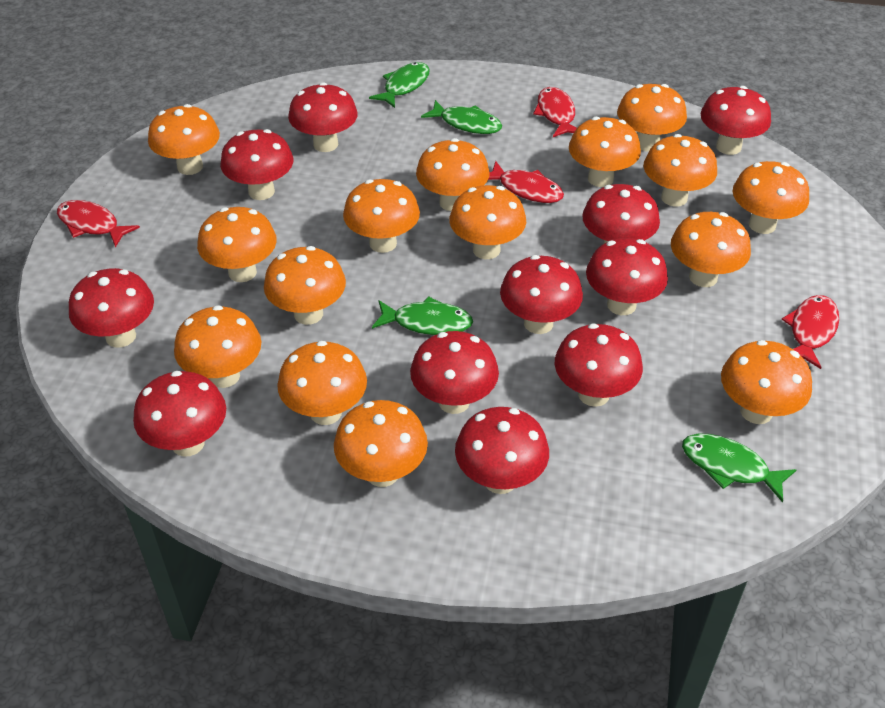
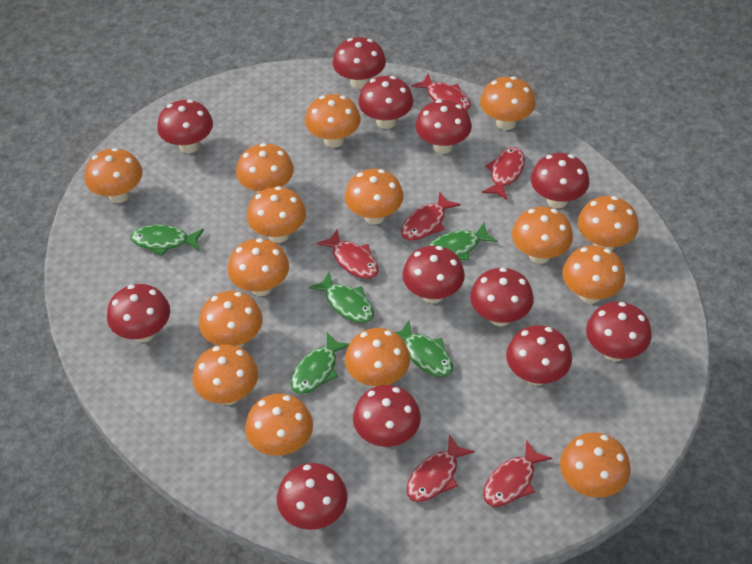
green fish: [369,62,430,108] [372,296,473,335] [421,100,502,134] [682,434,796,503] = 4 -> [130,225,204,256] [290,332,349,394] [308,272,374,323] [395,320,453,377] [428,222,498,260] = 5
red fish: [57,200,140,248] [488,161,564,203] [533,87,577,137] [782,295,839,369] = 4 -> [316,229,379,279] [401,191,461,240] [406,435,475,502] [411,73,471,111] [482,147,525,200] [483,440,552,507] = 6
red mushroom: [69,268,154,348] [133,371,226,457] [220,129,293,200] [288,82,358,152] [410,331,499,414] [455,407,549,494] [500,255,583,334] [555,323,643,407] [582,184,660,244] [586,238,668,315] [701,86,771,155] = 11 -> [107,284,170,342] [157,100,213,153] [277,463,347,530] [332,37,386,89] [353,385,421,447] [358,76,413,129] [402,246,465,303] [416,100,472,154] [470,268,534,326] [506,325,572,386] [531,153,590,208] [586,302,652,361] = 12

